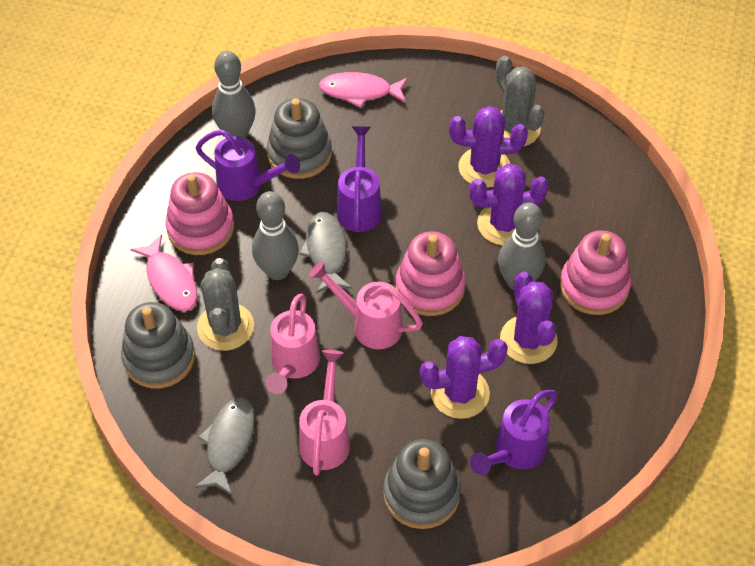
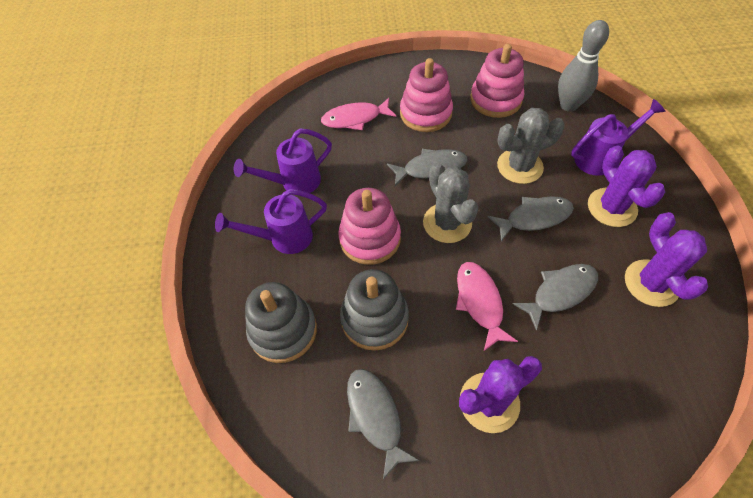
grey bowling pin: [212,51,256,138] [252,191,299,280] [498,203,545,290] = 3 -> [558,20,609,112] = 1
grey fish: [195,397,255,496] [299,212,352,293] = 2 -> [347,369,420,479] [387,149,468,186] [488,196,574,242] [513,264,598,331] = 4
grey stacking toy: [121,302,195,388] [267,98,332,179] [383,439,461,529] = 3 -> [245,282,317,363] [340,269,409,351] = 2
pink watering can: [265,293,320,394] [299,350,350,476] [309,261,423,349] = 3 -> none = 0
purple cactus: [420,336,508,419] [449,106,528,188] [469,164,549,245] [500,272,558,364] = 4 -> [459,356,542,433] [588,145,665,227] [625,212,708,307] = 3

